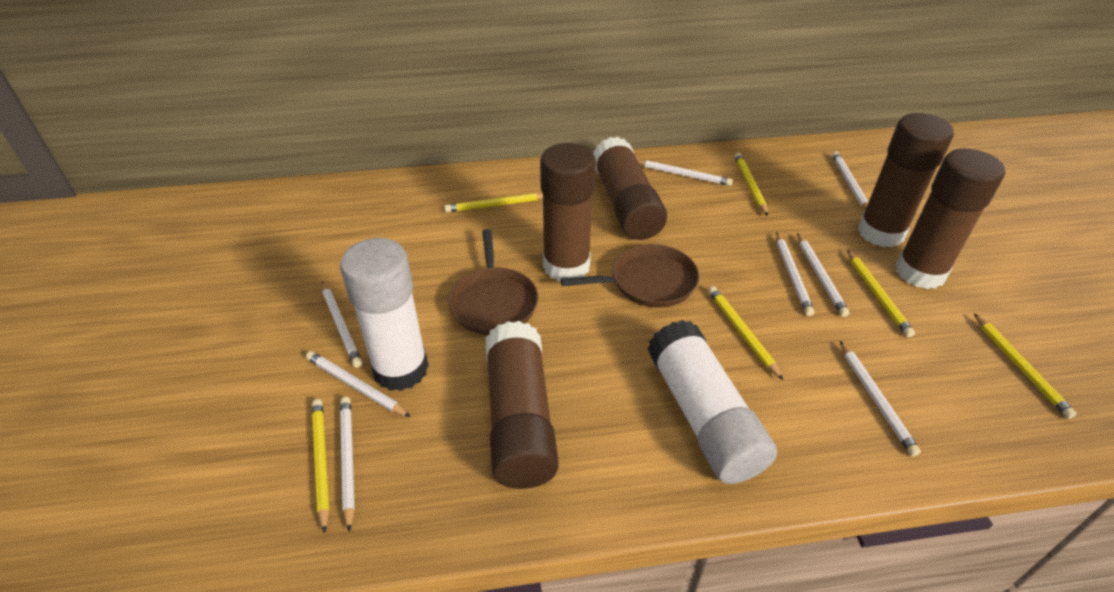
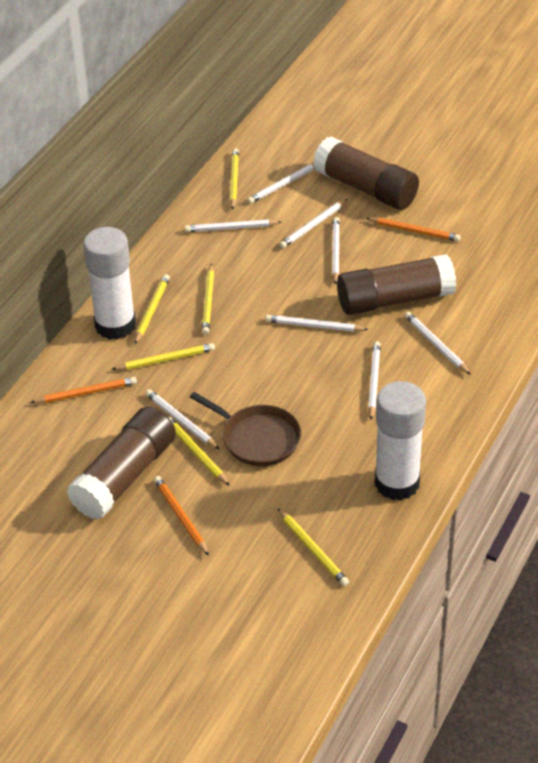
brown glue stick: [486,321,559,489] [540,143,596,282] [593,137,667,240] [858,113,954,247] [896,149,1005,289] = 5 -> [67,407,176,520] [313,137,419,210] [337,254,456,315] = 3
brown pan: [448,229,538,335] [560,244,699,308] = 2 -> [190,392,301,466] = 1
orange pencil: none = 0 -> [30,377,137,403] [154,476,209,556] [366,217,461,242] = 3

